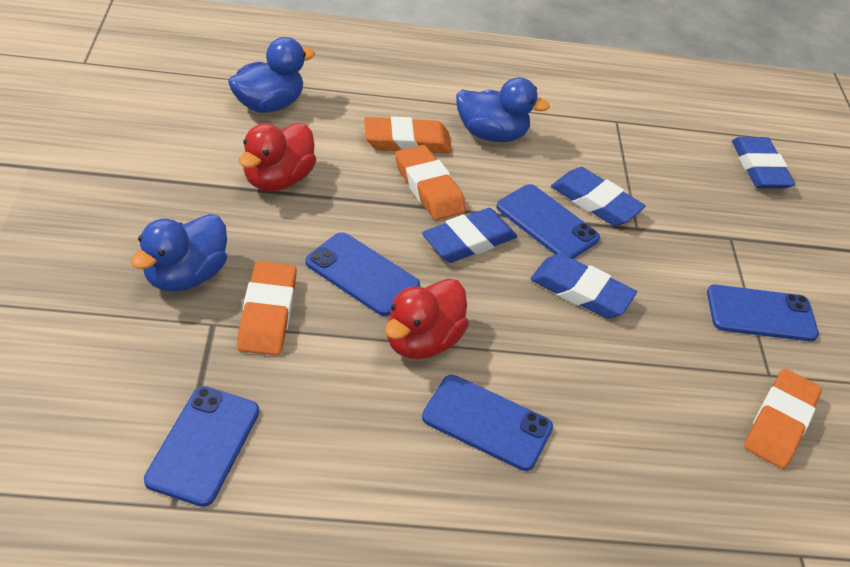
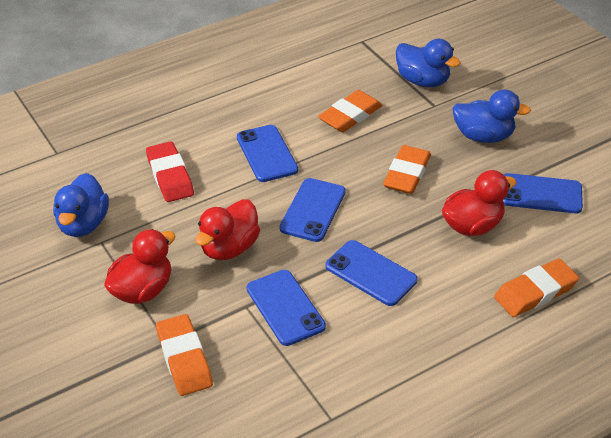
blue eraser: [422,208,517,263] [531,254,637,318] [551,167,646,226] [732,137,795,188] = 4 -> none = 0
red duck: [239,123,316,191] [385,279,469,359] = 2 -> [104,229,176,304] [195,199,260,260] [442,170,517,236] = 3
red eraser: none = 0 -> [146,141,194,202] = 1

